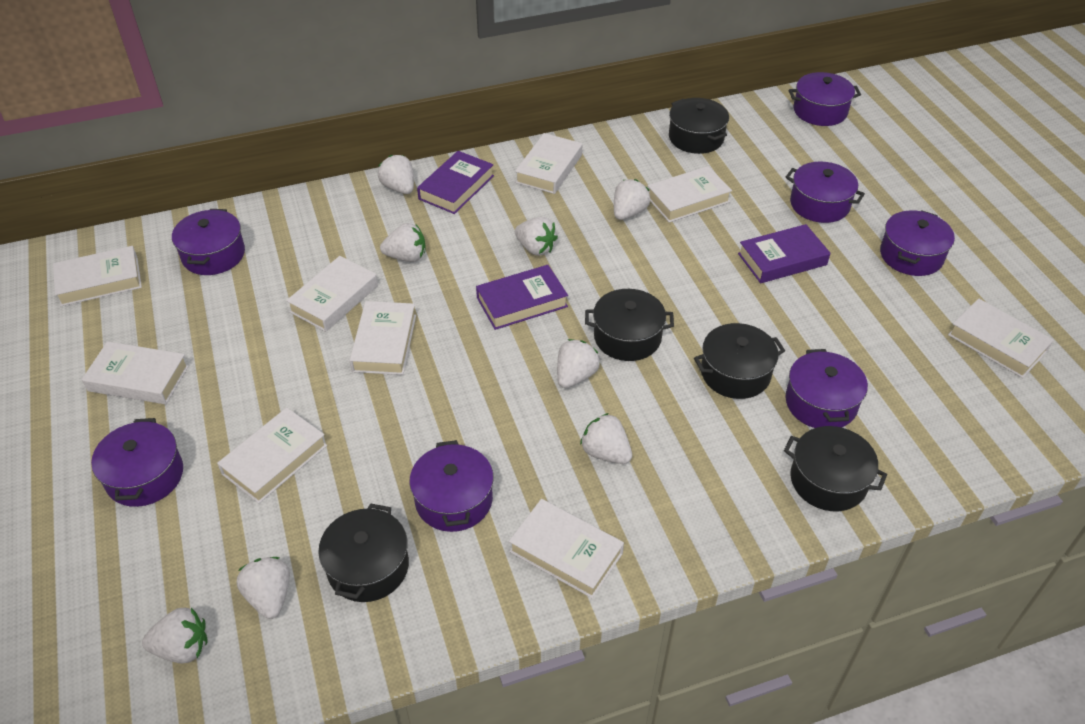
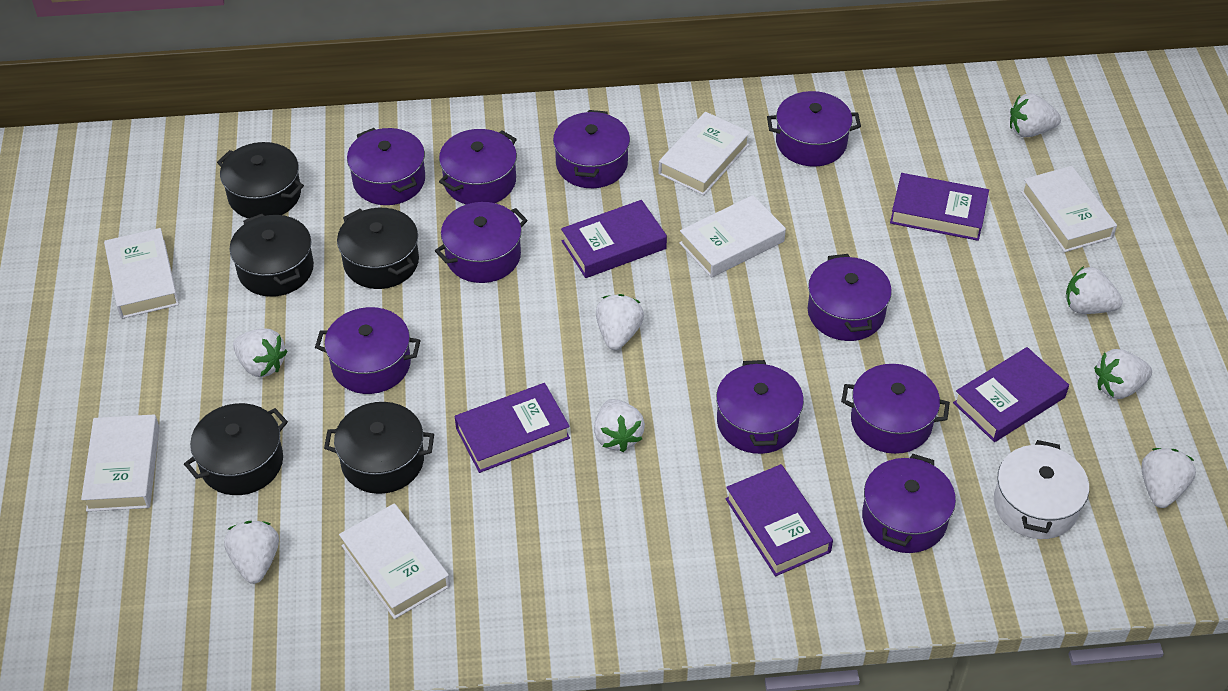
purple book: [417,151,494,214] [476,265,568,330] [738,224,830,283] = 3 -> [455,383,570,473] [561,200,667,278] [725,464,833,576] [890,173,989,241] [953,347,1069,442] = 5
purple pot: [91,418,183,507] [172,209,245,275] [410,440,494,532] [785,349,868,428] [786,161,865,223] [789,72,861,126] [880,210,955,276] = 7 -> [315,307,421,394] [347,128,425,205] [435,202,528,283] [439,129,517,204] [553,110,630,188] [716,360,804,454] [767,91,861,167] [808,254,892,341] [841,364,950,454] [862,454,956,553] = 10
white book: [53,246,142,306] [82,341,189,404] [217,408,327,503] [286,256,378,332] [349,301,416,375] [509,499,624,599] [515,133,582,194] [647,166,732,223] [948,298,1054,378] = 9 -> [81,414,160,512] [104,228,179,319] [339,503,450,619] [658,112,750,195] [679,195,786,278] [1021,166,1117,252] = 6
white pot: none = 0 -> [994,440,1089,539] = 1

